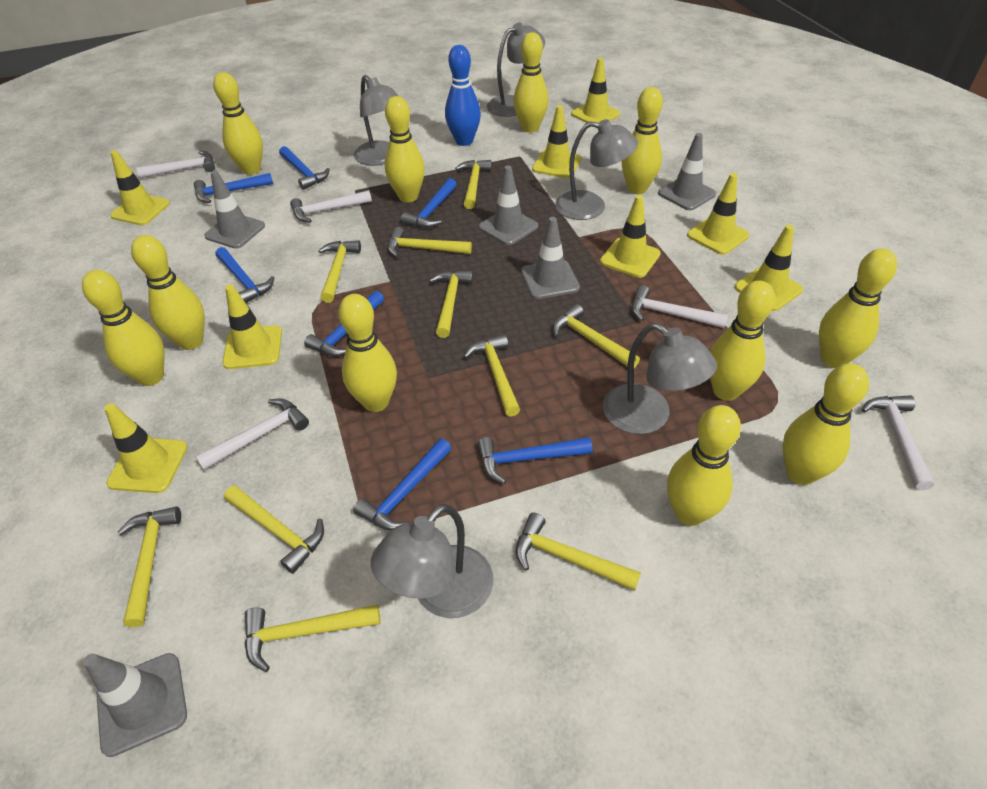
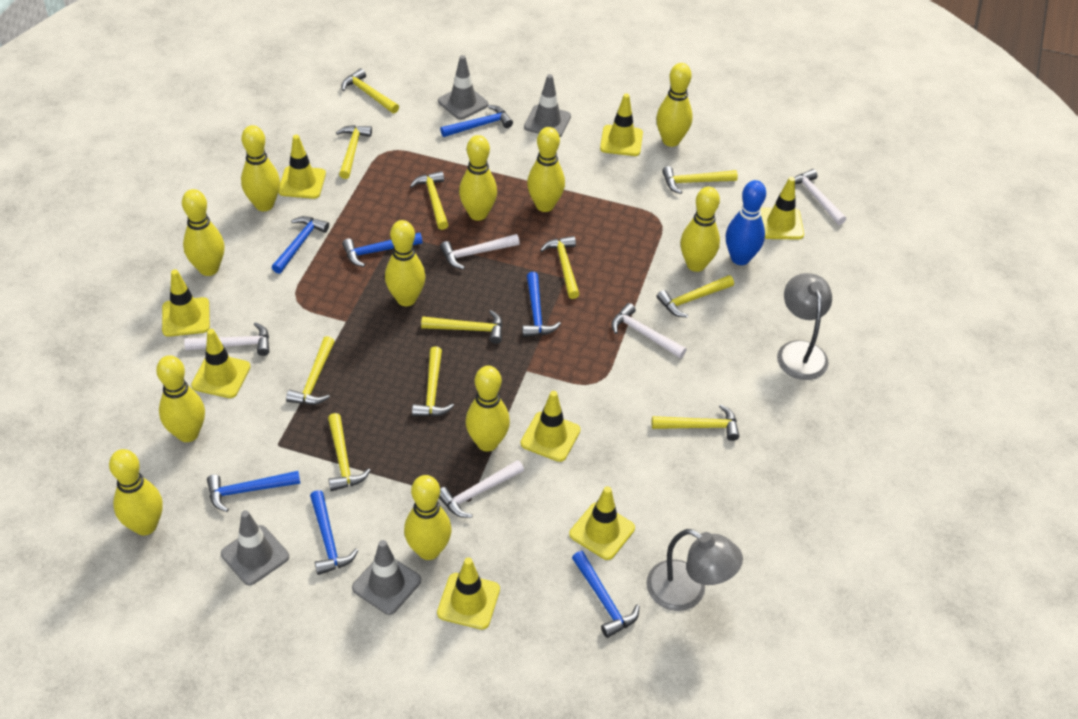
grey lamp: [354,75,398,166] [371,504,493,618] [487,23,545,117] [555,119,638,220] [603,323,717,434] = 5 -> [646,529,743,611] [777,273,832,380] = 2
grey traffic cone: [83,653,187,757] [204,171,265,249] [479,165,538,245] [521,217,580,299] [658,133,716,210] = 5 -> [221,510,289,585] [352,540,421,615] [438,55,488,120] [524,74,571,137] = 4
yellow hammer: [118,506,181,627] [224,485,324,574] [245,604,381,672] [318,240,361,303] [388,227,472,257] [429,270,473,338] [455,160,492,209] [463,334,520,417] [516,513,641,591] [552,304,640,368] = 10 -> [286,336,335,405] [328,413,371,491] [336,125,372,179] [341,68,399,114] [410,171,448,230] [412,347,454,417] [421,310,503,344] [540,236,580,299] [652,404,739,441] [657,275,734,318] [662,166,738,194] = 11

